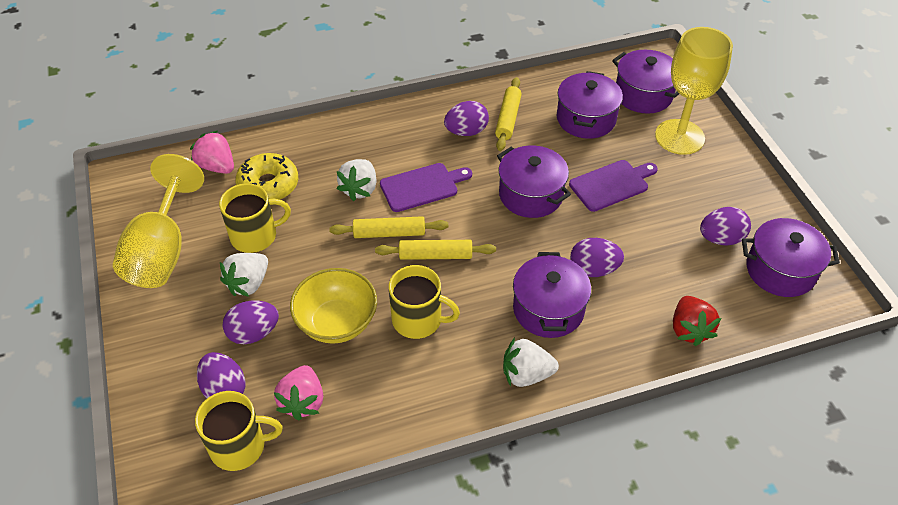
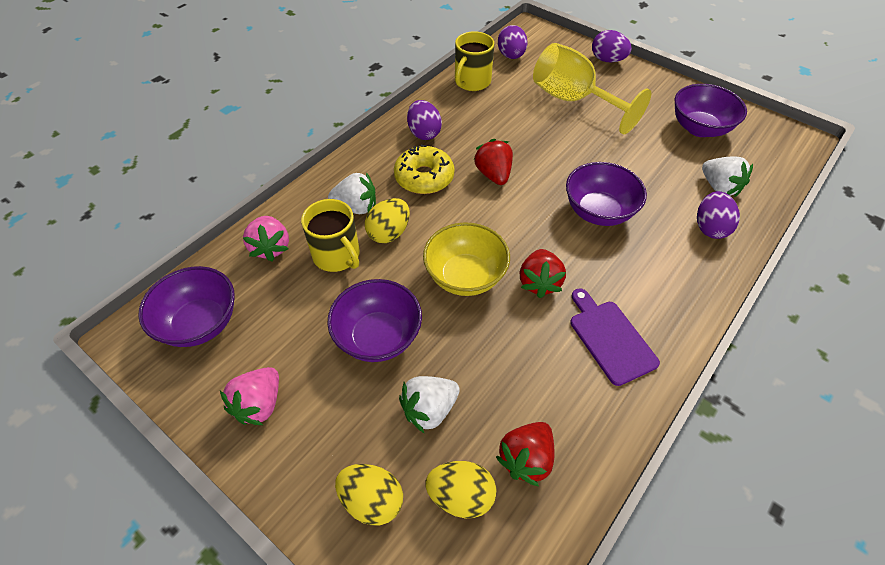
purple bowl: none = 0 -> [138,266,235,347] [327,279,422,362] [566,162,647,226] [674,84,747,137] = 4
purple cutting board: [380,163,472,212] [569,160,658,212] = 2 -> [570,288,660,386] = 1
purple egg: [197,352,245,399] [223,301,279,344] [444,101,489,136] [570,238,624,277] [700,207,751,246] = 5 -> [407,100,442,140] [498,25,528,59] [592,30,632,62] [697,191,740,239] = 4
purple pot: [497,145,571,218] [513,252,591,338] [557,71,623,139] [612,50,679,114] [742,218,840,297] = 5 -> none = 0
red strawberry: [673,296,721,346] = 1 -> [473,139,513,185] [496,422,554,486] [520,249,566,298] = 3
yellow egg: none = 0 -> [335,464,403,526] [365,198,410,243] [425,461,496,518] = 3
yellow goblet: [112,154,204,288] [655,27,733,155] = 2 -> [533,43,651,135] = 1
yellow mug: [195,391,283,471] [219,183,291,253] [389,265,460,339] = 3 -> [301,199,360,272] [455,31,494,91] = 2
yellow rolling pin: [329,216,448,238] [375,240,496,260] [495,77,522,151] = 3 -> none = 0

